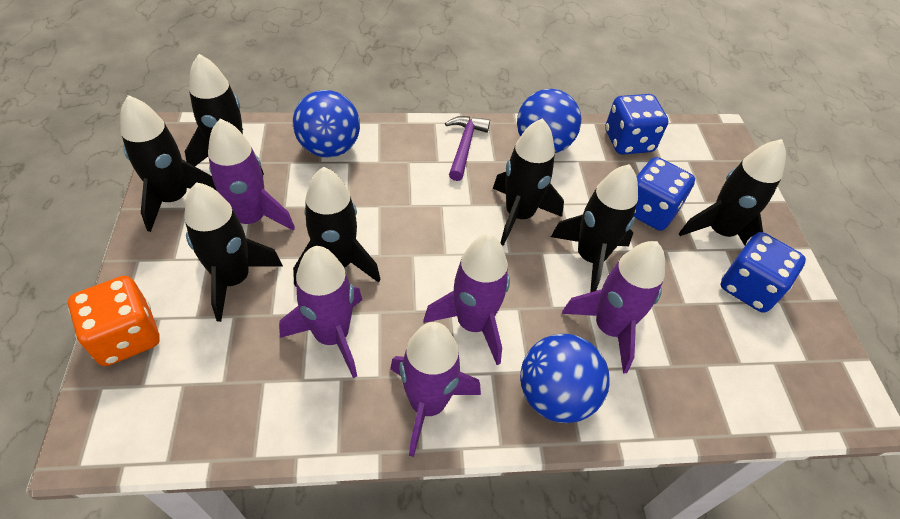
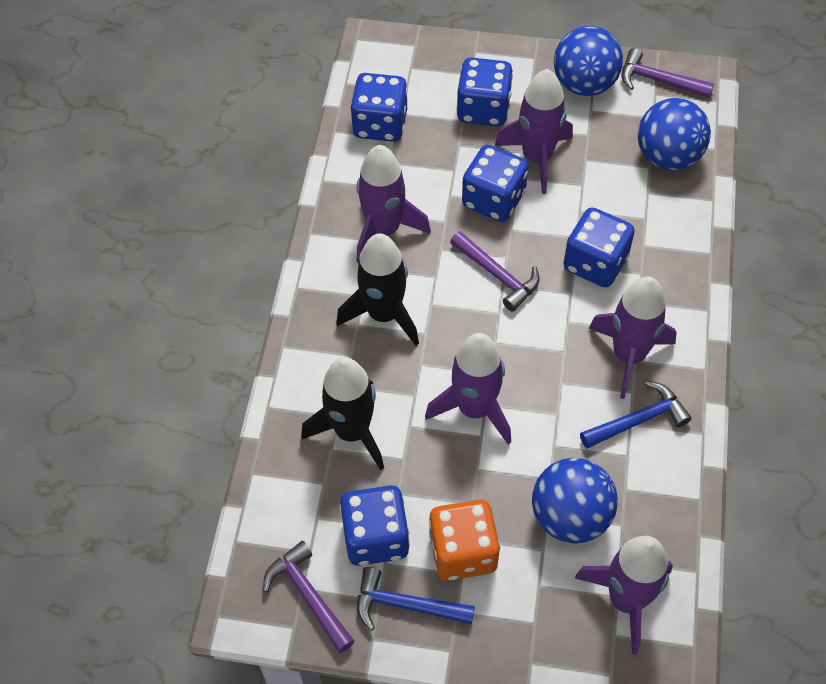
black rocket: [120,95,217,232] [184,182,283,322] [185,54,264,175] [293,167,381,287] [493,118,564,246] [551,164,638,292] [679,139,786,245] = 7 -> [301,357,384,470] [336,233,419,346] = 2
blue dice: [605,94,668,155] [633,157,695,231] [720,232,806,313] = 3 -> [340,485,410,566] [350,73,408,142] [456,58,513,126] [462,145,528,222] [564,207,635,287] = 5
blue hammer: none = 0 -> [357,567,475,631] [580,381,692,449] = 2
purple hammer: [445,116,490,181] = 1 -> [263,541,355,653] [450,231,540,312] [621,48,714,98] = 3

